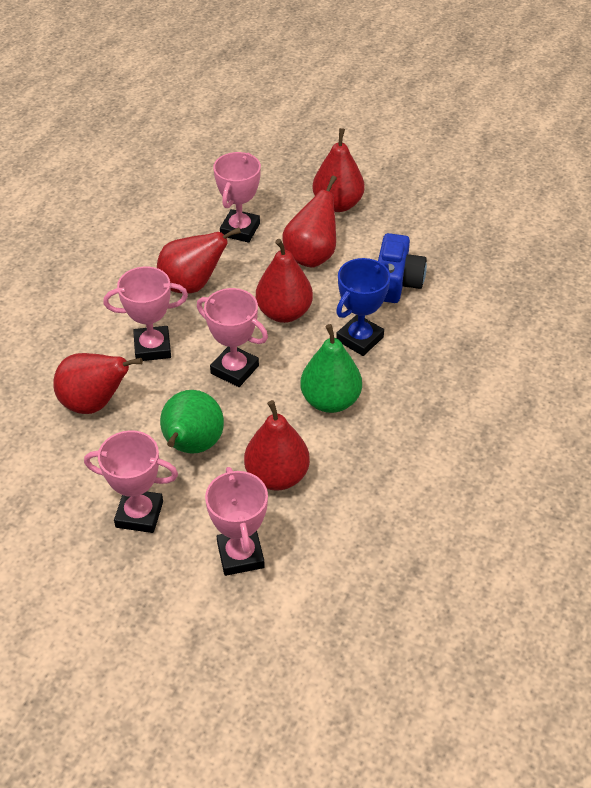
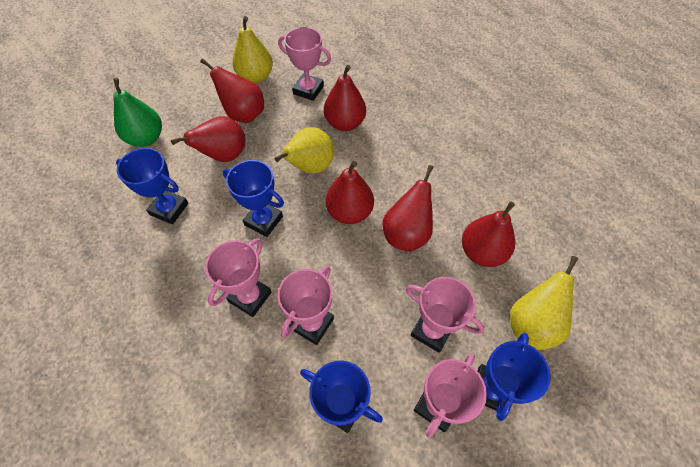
blue camera: [378,233,427,303] = 1 -> none = 0
blue trophy: [336,258,390,356] = 1 -> [116,148,188,224] [223,160,284,237] [300,360,383,433] [478,333,551,421] = 4
green pear: [160,390,224,454] [300,324,362,413] = 2 -> [113,78,162,147] = 1
yellow pear: none = 0 -> [232,16,273,83] [274,127,334,174] [510,256,578,350] = 3

